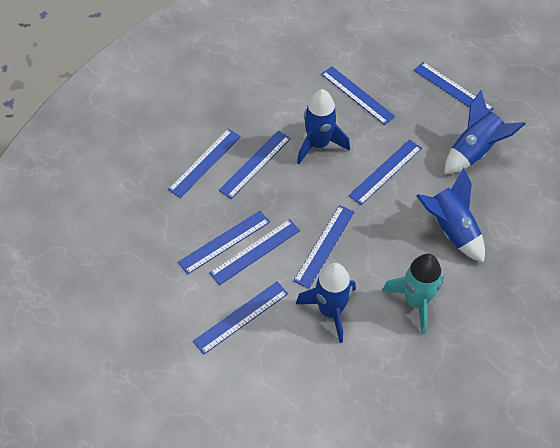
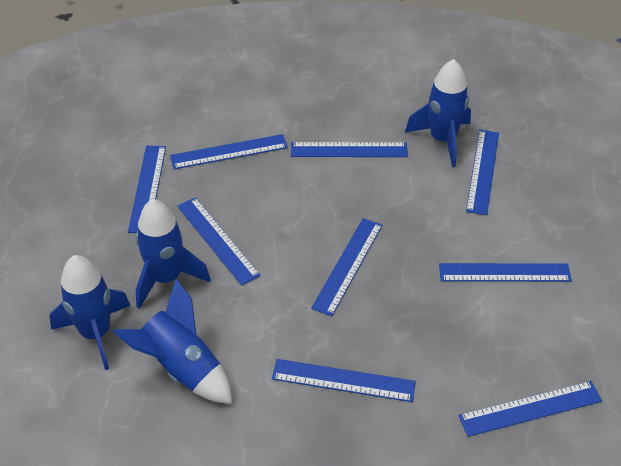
turquoise rocket: [382,254,444,335] = 1 -> none = 0

